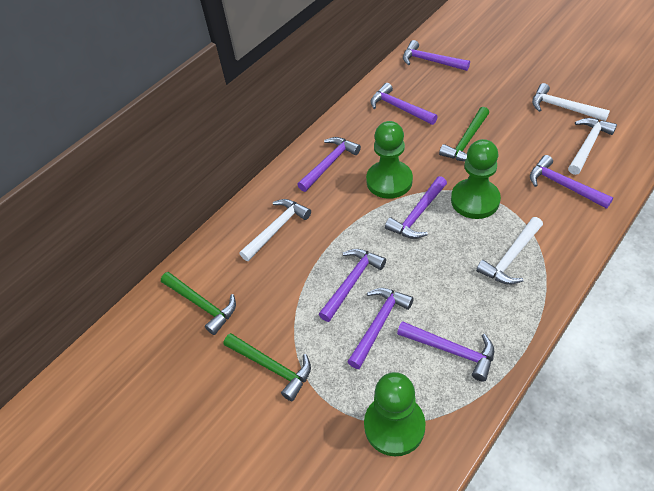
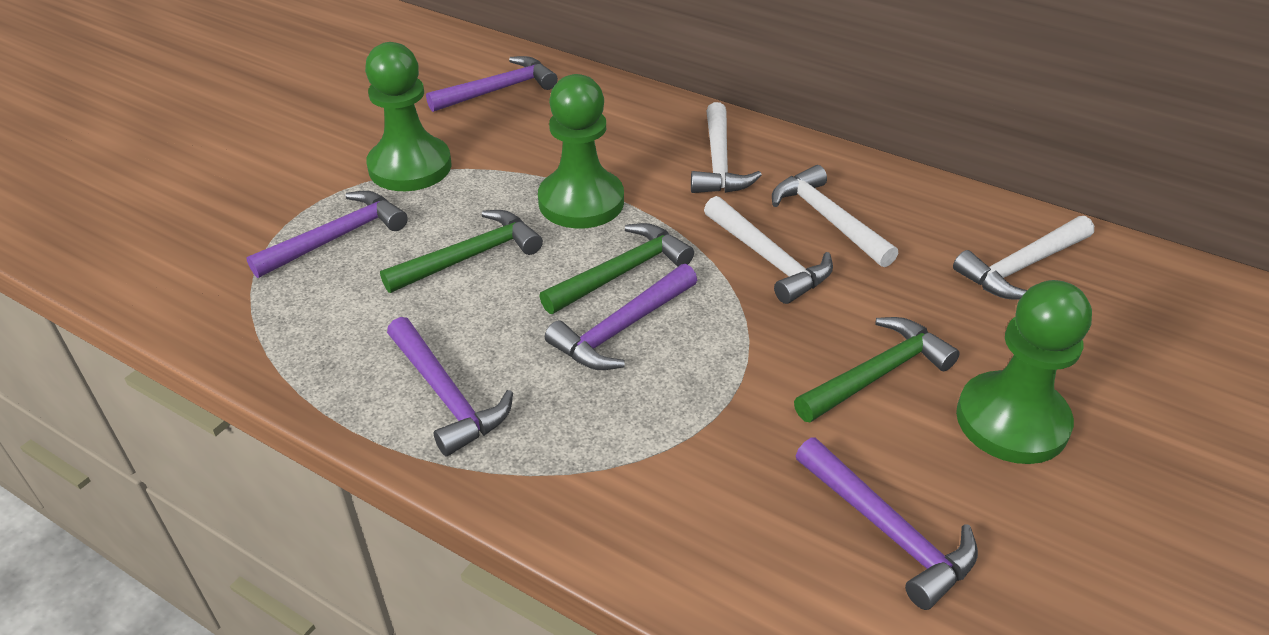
purple hammer: [297,137,361,192] [319,249,386,322] [347,288,414,369] [371,83,438,125] [385,176,447,239] [397,321,494,382] [403,40,470,71] [530,155,613,209] = 8 -> [246,191,408,278] [387,317,513,457] [426,56,558,112] [545,264,697,370] [795,437,978,610] = 5

